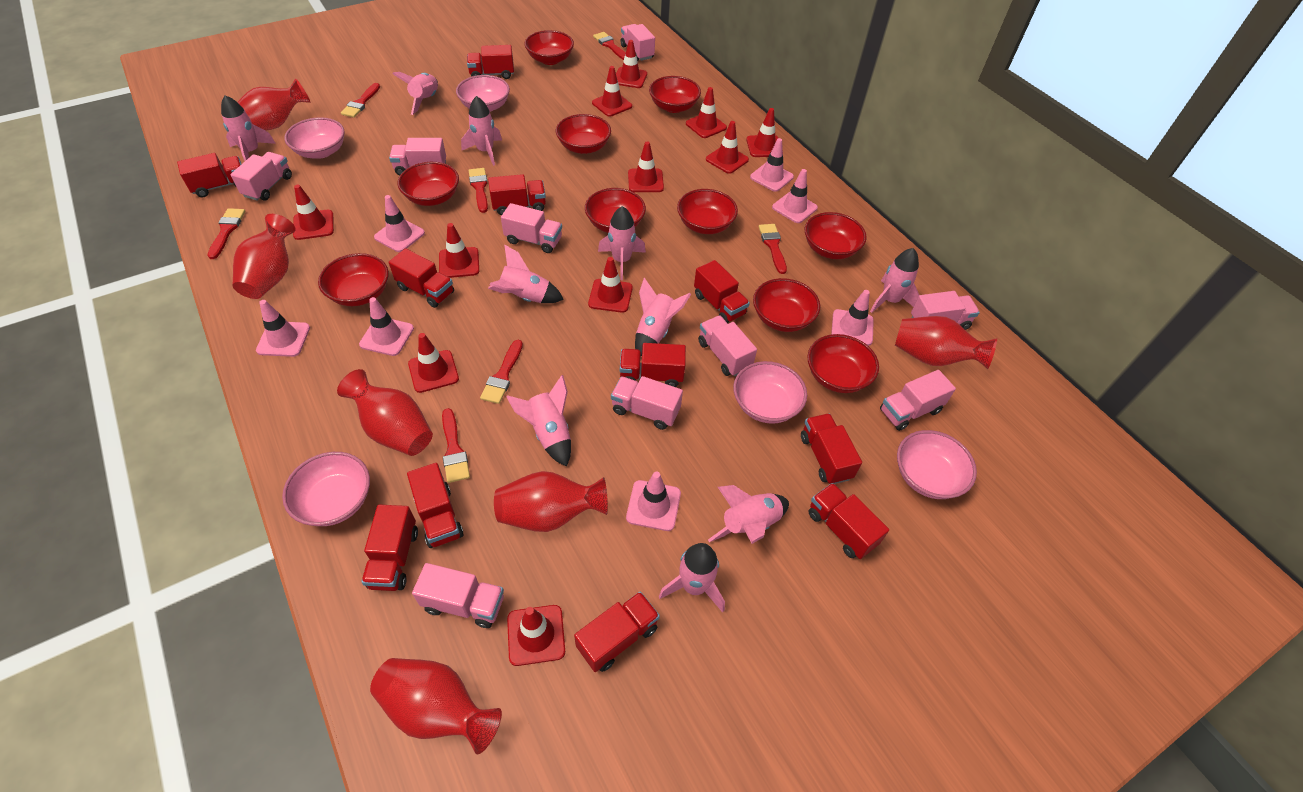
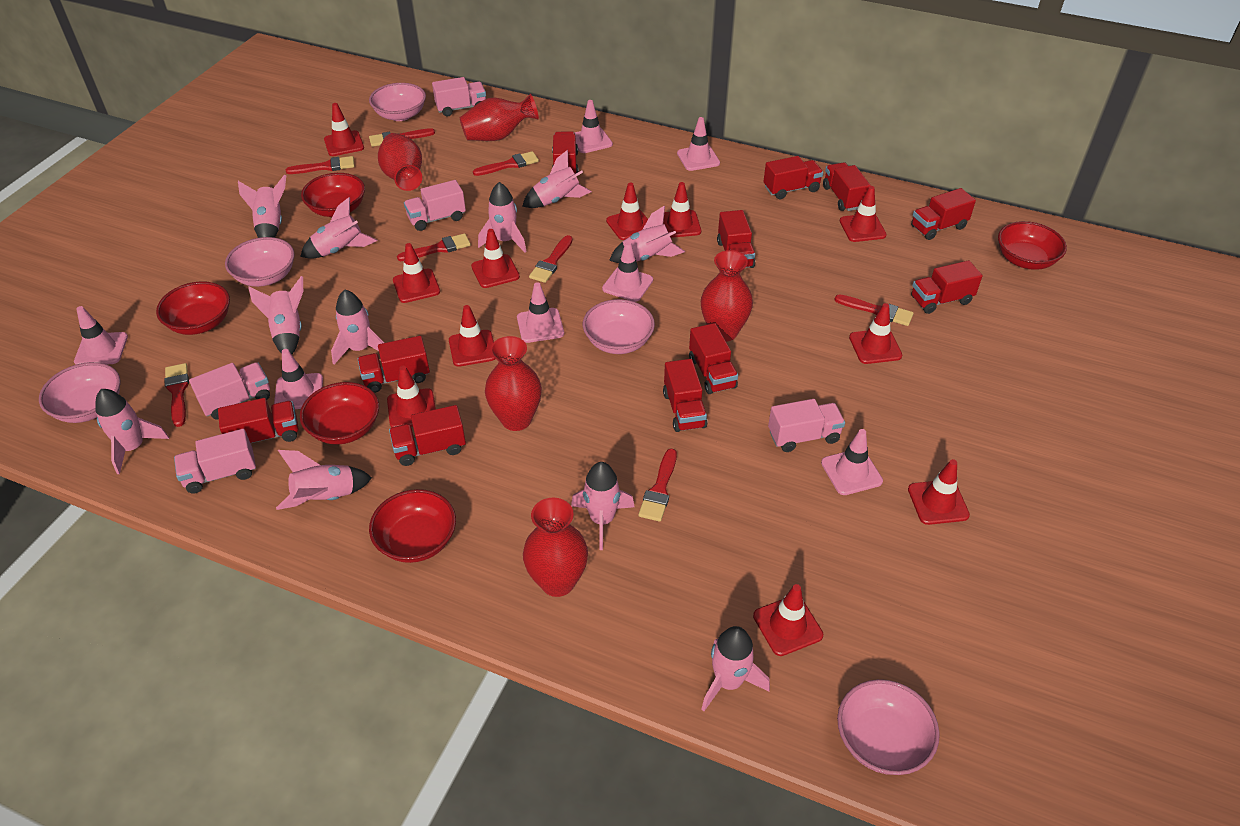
pink rocket: [221,95,276,161] [392,72,438,115] [461,96,502,166] [488,244,564,303] [506,375,571,467] [598,206,646,280] [635,278,691,356] [659,543,725,612] [708,485,789,544] [870,248,919,313] = 10 -> [95,389,169,474] [238,174,286,238] [248,276,303,354] [276,450,372,510] [300,197,378,259] [331,289,384,364] [478,182,527,253] [522,150,592,208] [571,462,635,550] [609,205,685,263] [701,626,770,711] = 11
pink truck: [230,152,292,201] [389,138,446,176] [412,563,504,628] [501,203,562,253] [611,376,683,430] [620,24,655,61] [698,315,757,376] [880,370,956,431] [911,291,980,330] = 9 -> [174,429,256,494] [189,362,270,420] [404,180,466,231] [432,77,486,117] [768,399,845,452] = 5
red bowl: [318,253,389,306] [398,162,459,206] [524,30,574,65] [556,114,611,154] [585,188,646,233] [649,76,701,113] [677,189,738,234] [753,278,820,332] [805,212,867,259] [807,334,879,393] = 10 -> [156,281,230,335] [300,382,379,445] [301,173,365,217] [369,489,456,563] [998,221,1067,270] = 5
red brush: [207,208,245,259] [341,83,380,118] [442,408,470,483] [468,168,488,213] [480,340,523,404] [593,32,626,60] [759,224,787,274] = 7 -> [165,363,189,427] [286,156,355,174] [369,128,435,147] [397,233,471,261] [473,151,539,176] [529,235,573,283] [639,449,677,522] [834,294,914,326] = 8
red vase: [232,214,296,299] [237,78,310,131] [337,369,433,456] [370,658,502,754] [494,471,608,532] [895,316,997,369] = 6 -> [378,133,422,191] [460,94,539,141] [485,336,542,431] [523,498,588,597] [701,250,753,342] = 5

